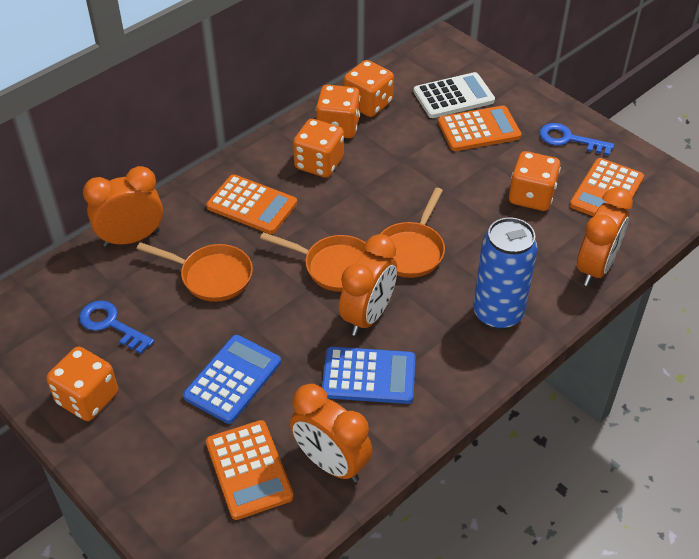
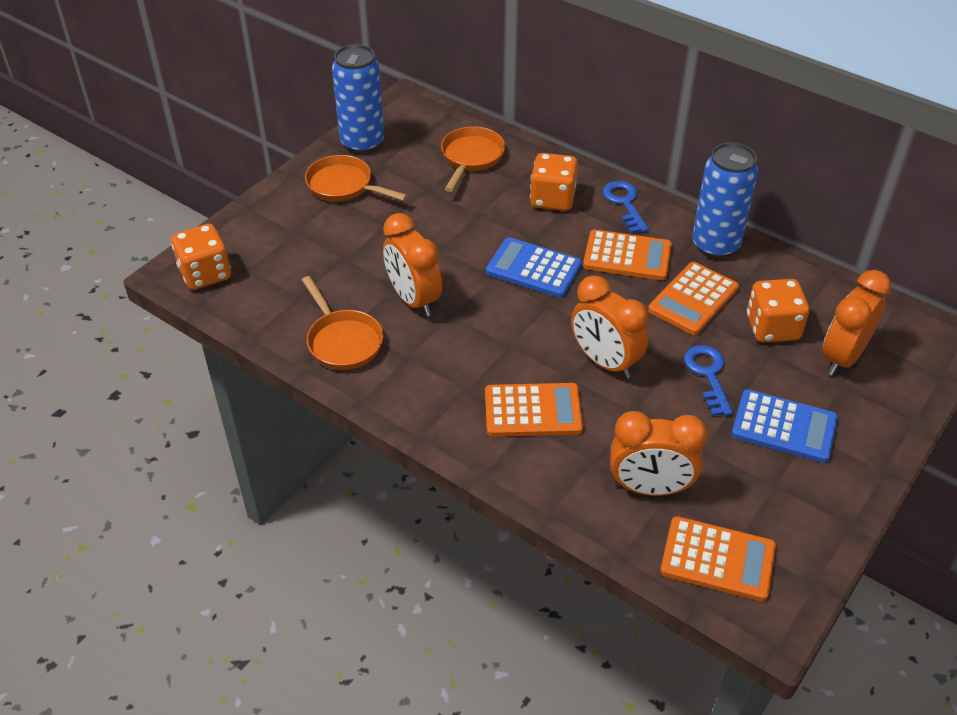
blue can: [473,217,538,330] = 1 -> [332,44,384,154] [692,142,758,259] = 2
orange dice: [46,347,118,421] [293,119,344,178] [316,85,361,138] [344,60,394,117] [509,151,561,211] = 5 -> [171,224,231,290] [530,153,578,211] [747,279,809,343] = 3
white calculator: [413,72,495,118] = 1 -> none = 0

